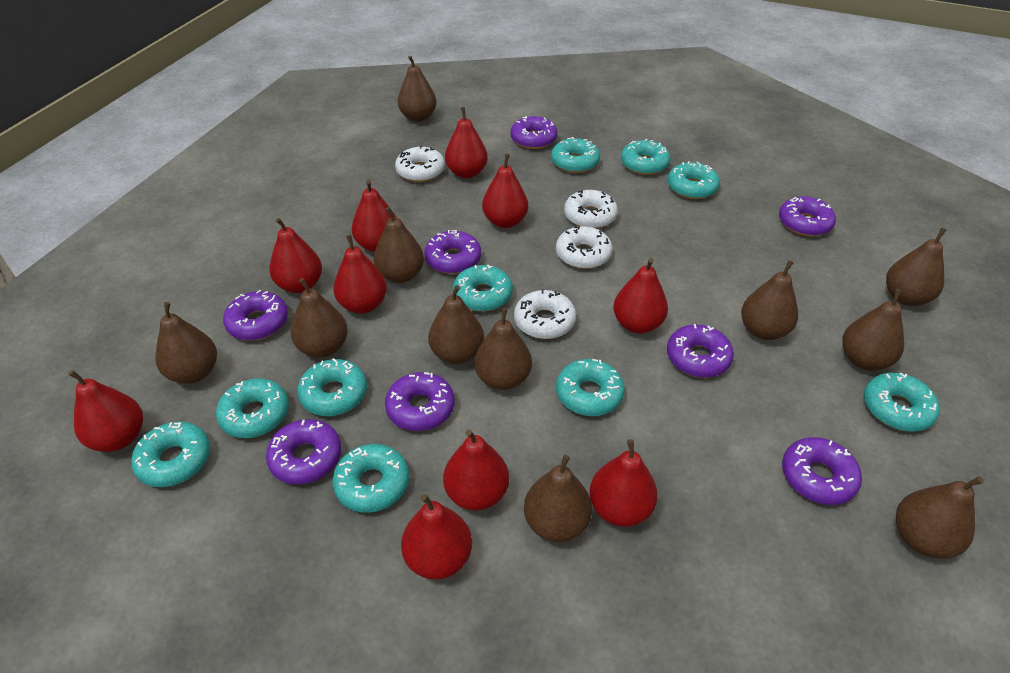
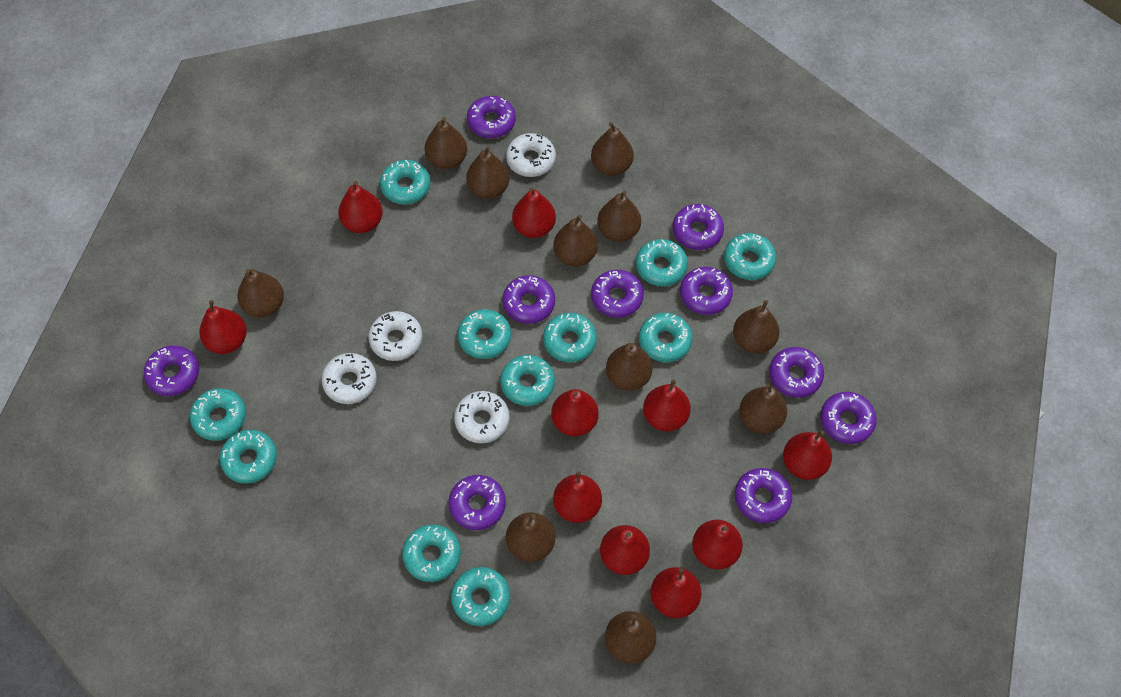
purple donut: [223,290,288,340] [266,419,342,485] [385,372,455,431] [424,230,481,274] [510,116,557,149] [667,324,734,378] [779,196,836,236] [782,437,862,505] = 8 -> [144,345,199,396] [449,475,506,530] [467,96,516,138] [502,275,555,324] [591,270,644,318] [673,204,724,250] [680,267,733,315] [735,468,792,523] [769,347,824,398] [820,392,877,444] = 10
turquoise donut: [131,422,210,487] [216,378,289,438] [297,358,367,416] [332,444,409,513] [453,265,513,312] [551,137,600,173] [556,359,625,416] [621,139,671,175] [667,161,720,199] [864,373,940,432] = 10 -> [190,388,246,441] [220,430,277,483] [380,160,431,204] [402,525,461,582] [451,567,510,626] [458,309,511,359] [500,355,555,406] [543,313,597,362] [636,239,688,286] [639,313,693,362] [724,233,776,280] = 11

